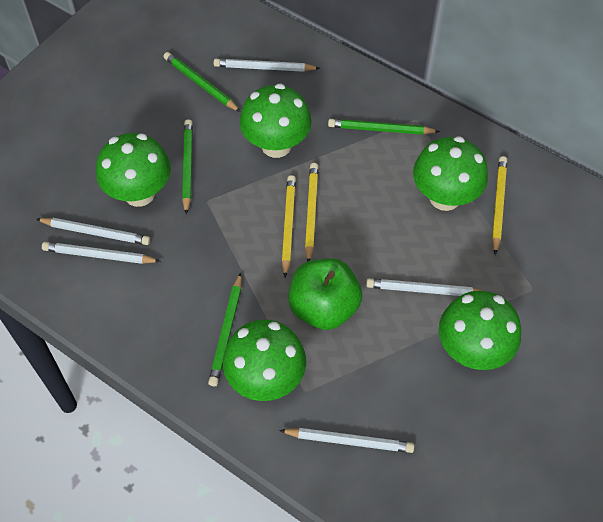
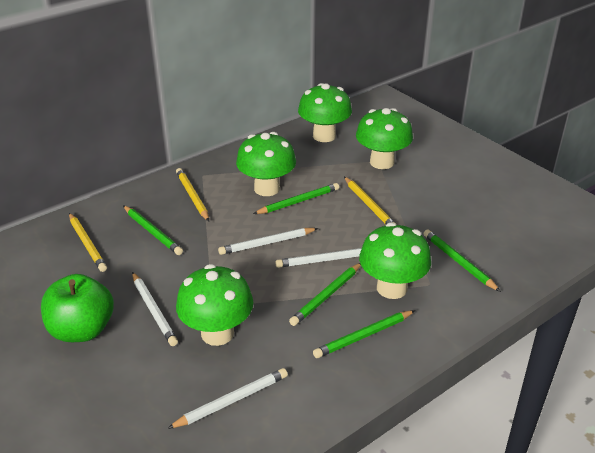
green pencil: [164,52,241,112] [182,119,193,215] [208,272,242,386] [328,119,440,135] = 4 -> [123,205,183,255] [253,183,339,214] [289,263,361,326] [313,310,415,358] [423,229,501,292] = 5
white pencil: [36,218,150,245] [42,242,161,264] [214,59,320,72] [279,428,414,453] [366,278,483,296] = 5 -> [132,272,178,346] [167,368,288,429] [218,228,318,255] [275,248,362,268] = 4

